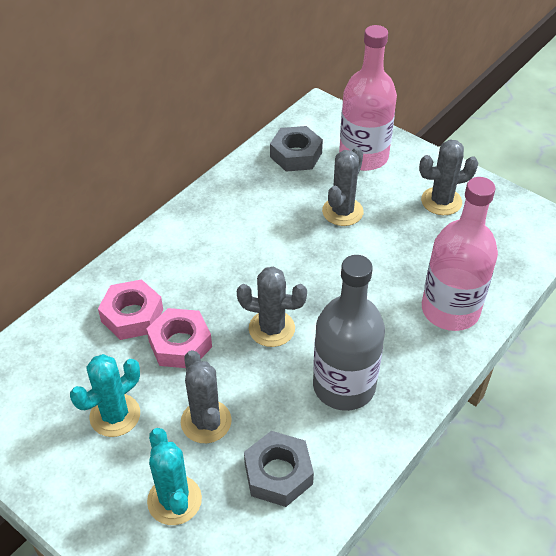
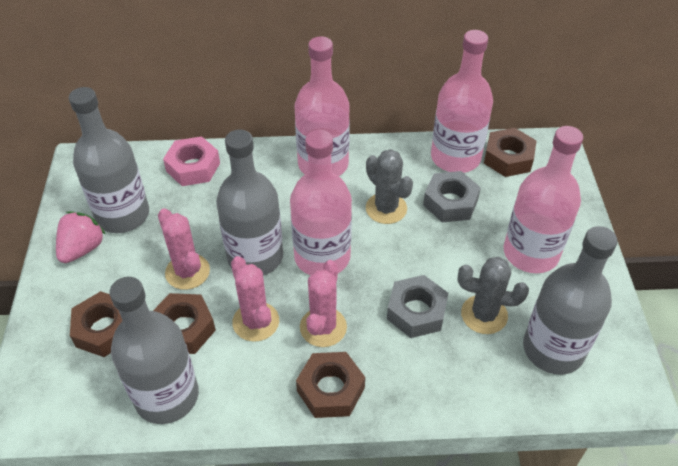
brown nut: none = 0 -> [70,291,122,357] [153,293,216,354] [296,352,365,418] [484,128,537,177] = 4
grey bottle: [313,255,385,411] = 1 -> [69,87,149,233] [109,277,199,424] [216,129,283,275] [523,226,618,375] = 4
grey cactus: [181,350,232,443] [237,266,307,347] [322,147,364,226] [419,140,478,215] = 4 -> [366,149,413,224] [457,257,529,334] = 2
pink bottle: [339,25,397,171] [422,177,498,331] = 2 -> [290,130,352,275] [295,36,350,176] [431,30,493,173] [504,126,583,273] = 4
pink cactus: none = 0 -> [158,208,210,290] [231,256,279,342] [300,260,347,347] = 3
pink nut: [98,279,163,340] [147,308,212,368] = 2 -> [163,136,220,186] = 1
pink strawberry: none = 0 -> [56,211,106,263] = 1
turquoise cactus: [70,354,140,437] [147,428,202,525] = 2 -> none = 0

